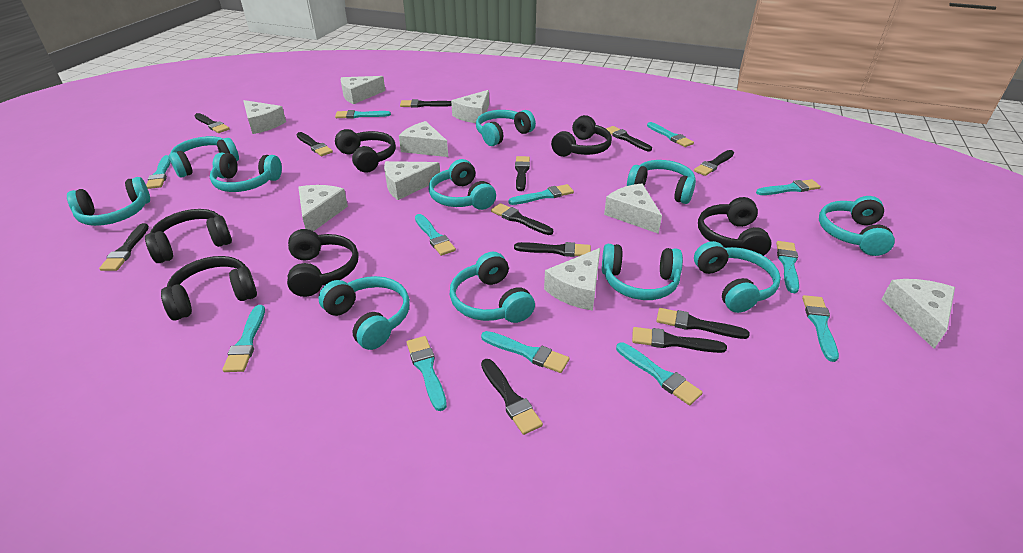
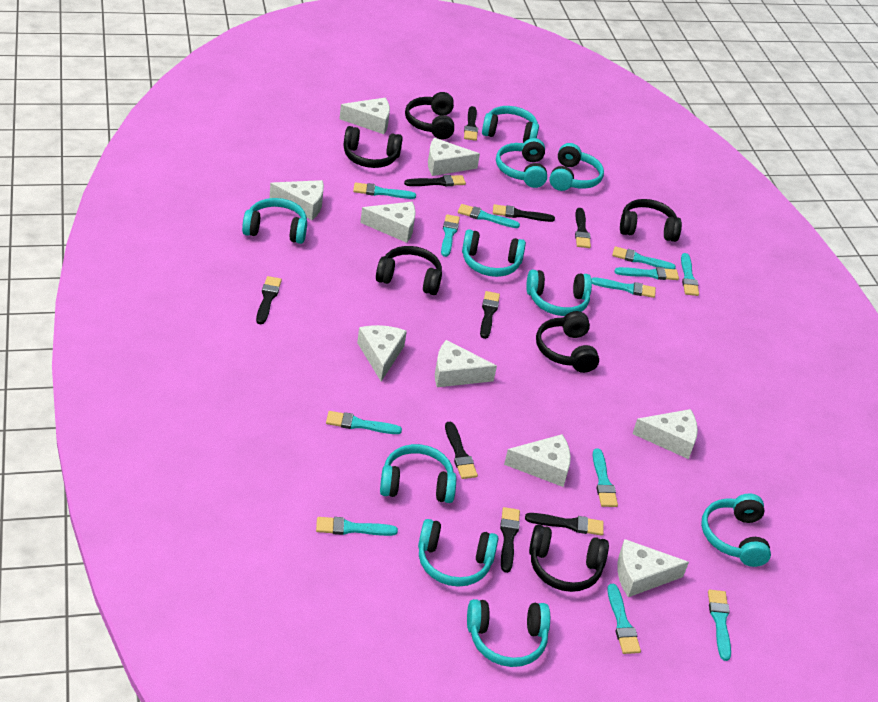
black brush: [99,223,149,271] [194,113,230,133] [296,132,333,156] [400,99,452,107] [481,359,543,435] [491,203,553,235] [514,242,591,257] [515,156,530,191] [606,126,652,151] [632,327,727,353] [656,308,750,339] [694,150,734,176] = 12 -> [256,276,282,324] [404,175,466,186] [445,422,478,479] [464,106,478,141] [480,291,500,339] [493,204,555,222] [500,507,520,573] [525,513,604,535] [575,208,591,248] = 9
turquoise headphones: [67,177,150,226] [169,136,239,177] [210,153,282,192] [319,276,410,350] [429,159,496,210] [450,252,535,323] [476,110,536,146] [602,244,683,300] [627,160,696,204] [694,241,781,313] [819,196,895,256] = 11 -> [242,198,307,244] [380,444,456,503] [418,519,498,587] [462,229,526,277] [467,599,550,667] [482,106,539,143] [496,138,547,188] [526,270,592,316] [549,143,604,191] [701,494,771,567] = 10

